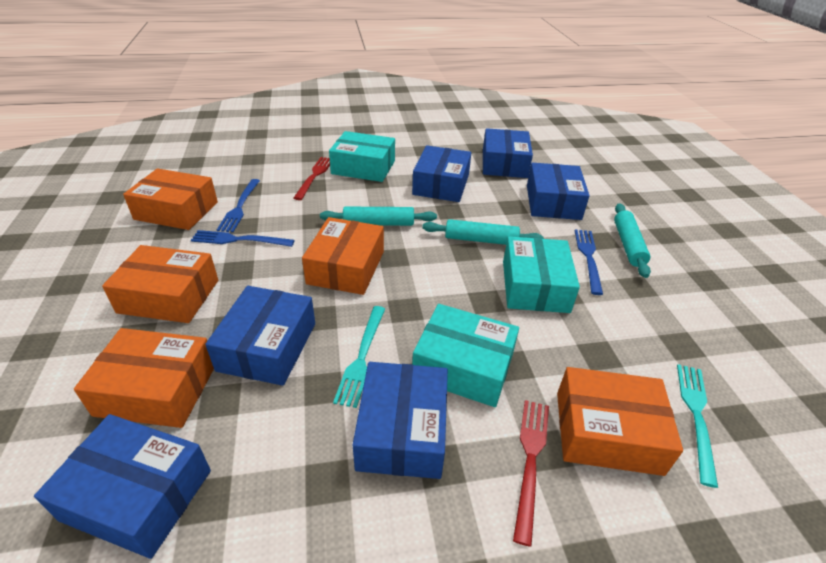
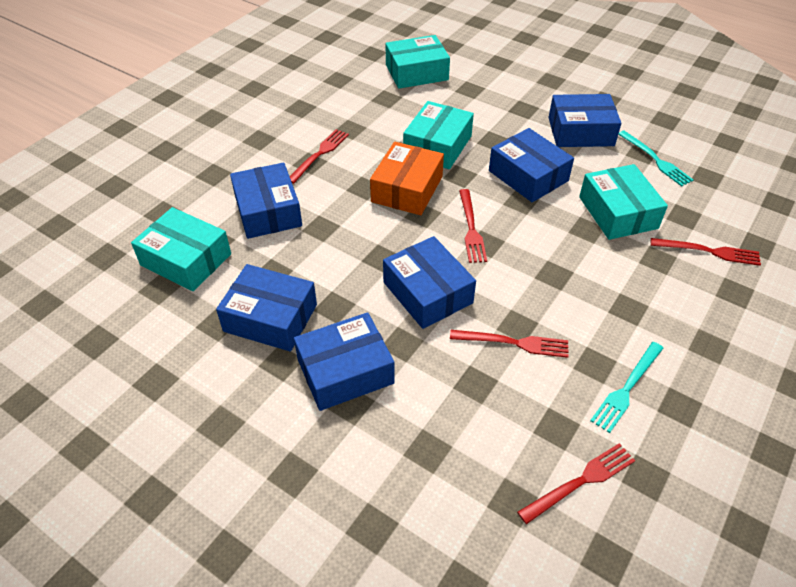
blue fork: [191,230,294,247] [217,179,260,232] [575,229,603,295] = 3 -> none = 0
orange box: [74,328,214,428] [102,245,218,323] [123,168,218,230] [302,217,384,295] [557,367,683,476] = 5 -> [370,142,444,215] = 1
red fork: [294,157,330,200] [513,400,549,546] = 2 -> [290,129,349,184] [450,330,569,358] [459,189,487,263] [517,443,635,524] [651,238,761,266] = 5
turquoise box: [329,131,395,182] [412,304,519,407] [503,236,580,313] = 3 -> [131,207,231,291] [386,35,450,89] [403,101,474,169] [579,164,668,240] = 4
turquoise rolling pin: [320,207,437,226] [422,219,543,245] [614,203,651,278] = 3 -> none = 0

